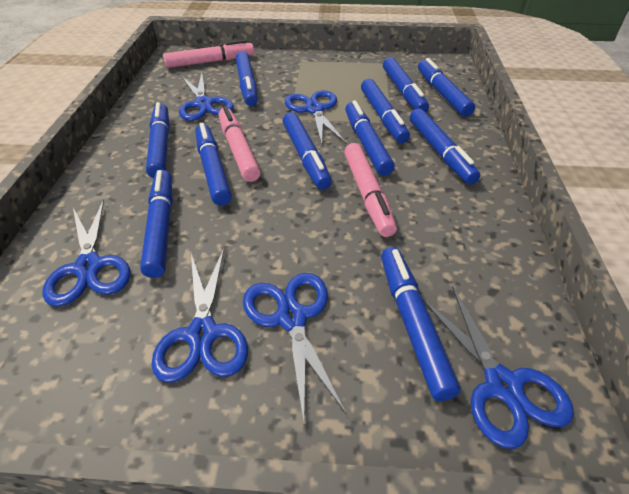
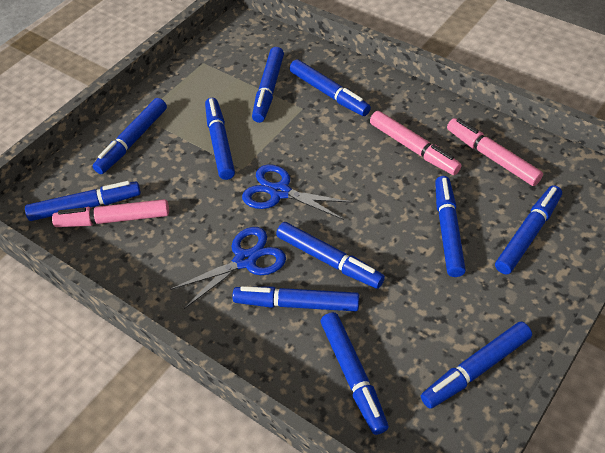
blue scissors: [42,199,130,307] [151,249,248,383] [179,73,234,121] [243,273,347,423] [285,90,346,144] [422,286,574,449] = 6 -> [170,227,286,309] [242,165,353,220] = 2

